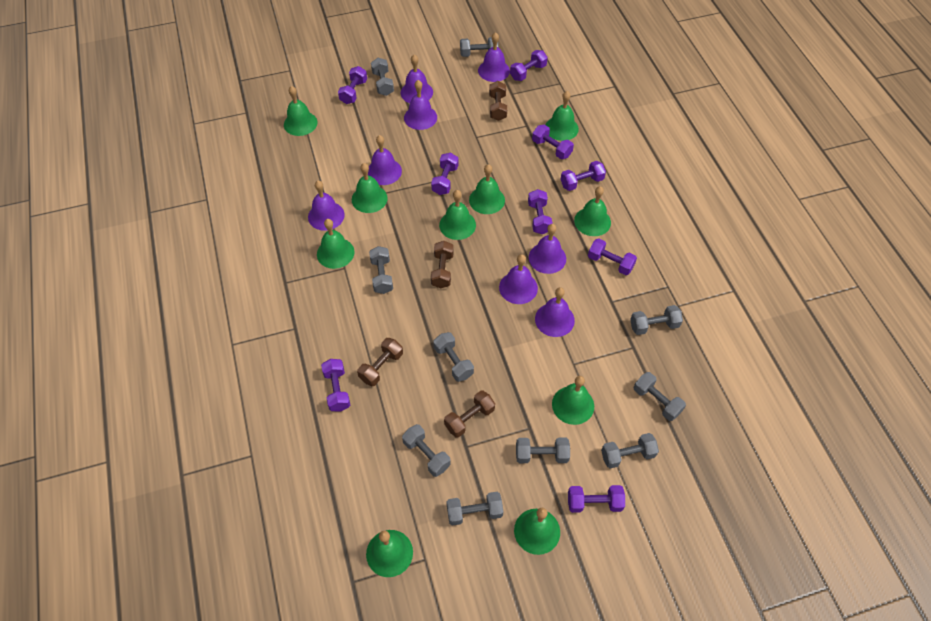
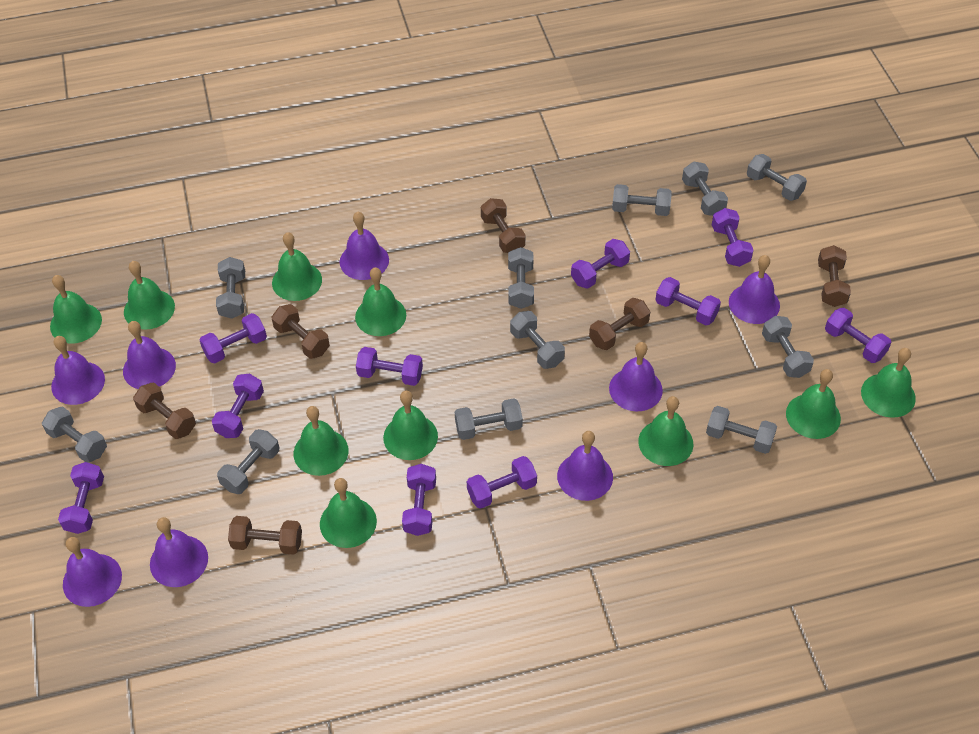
brown dumbbell: [357,338,403,386] [431,241,454,288] [444,390,495,438] [489,81,507,121] = 4 -> [133,382,196,439] [228,516,302,555] [272,304,330,359] [481,198,525,253] [589,298,650,350] [818,245,851,307] = 6
grey dumbbell: [369,246,393,294] [371,58,394,96] [402,424,451,477] [433,332,474,382] [446,492,503,526] [460,37,499,57] [516,438,570,463] [601,433,659,469] [630,305,683,335] [633,372,686,421] = 10 -> [42,406,107,463] [216,257,245,319] [217,429,279,494] [455,399,523,440] [508,247,534,309] [510,311,565,369] [612,184,672,216] [682,161,728,216] [706,406,777,454] [747,154,807,201] [762,316,814,378] = 11
purple dumbbell: [321,359,350,412] [338,66,367,104] [431,153,459,195] [510,50,548,81] [528,189,553,234] [532,125,574,159] [561,161,606,191] [568,485,625,513] [588,238,637,275] = 9 -> [58,462,104,534] [200,313,267,363] [212,374,264,438] [356,347,423,386] [402,464,436,536] [467,456,537,509] [571,239,630,289] [655,277,721,325] [712,208,753,267] [825,308,891,363] = 10

